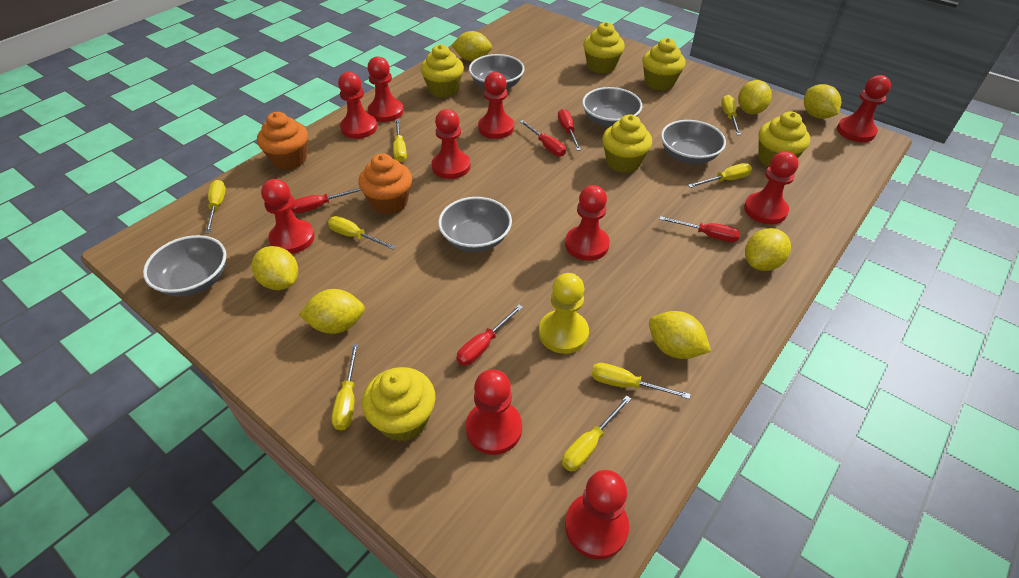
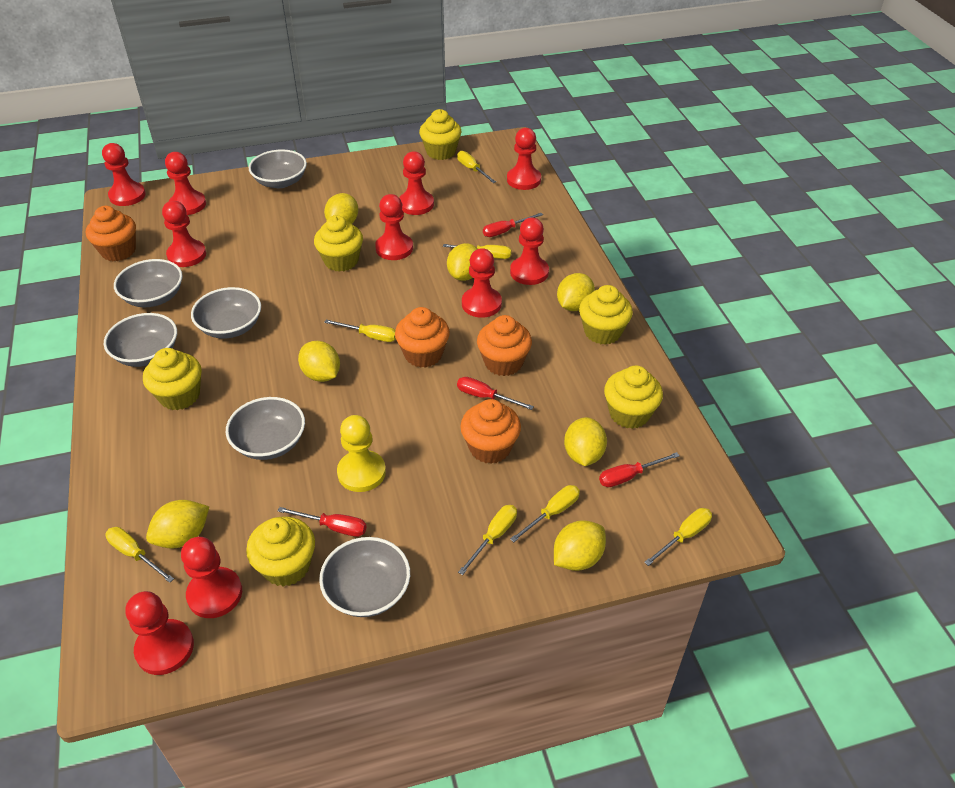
grey bowl: [143,235,226,297] [438,197,512,252] [469,54,525,89] [582,87,642,128] [661,120,726,164] = 5 -> [104,313,177,367] [114,259,182,307] [191,287,261,339] [226,397,305,460] [249,149,307,188] [319,537,410,617] = 6
orange cupcake: [257,112,308,170] [358,154,412,214] = 2 -> [86,206,136,261] [395,307,450,368] [460,399,521,464] [477,315,532,376] = 4
red screwdriver: [291,188,361,214] [456,305,523,366] [520,120,566,157] [558,109,581,151] [659,216,740,242] = 5 -> [278,507,367,537] [457,377,534,410] [483,213,543,237] [599,452,679,487] = 4
yellow screwdriver: [205,180,226,234] [328,216,396,250] [332,344,358,430] [393,119,407,162] [562,396,631,471] [591,363,691,399] [688,163,752,188] [721,95,741,135] = 8 -> [105,527,174,583] [324,319,396,342] [443,244,512,259] [457,151,496,183] [458,505,517,575] [510,485,580,542] [644,508,712,566] = 7

